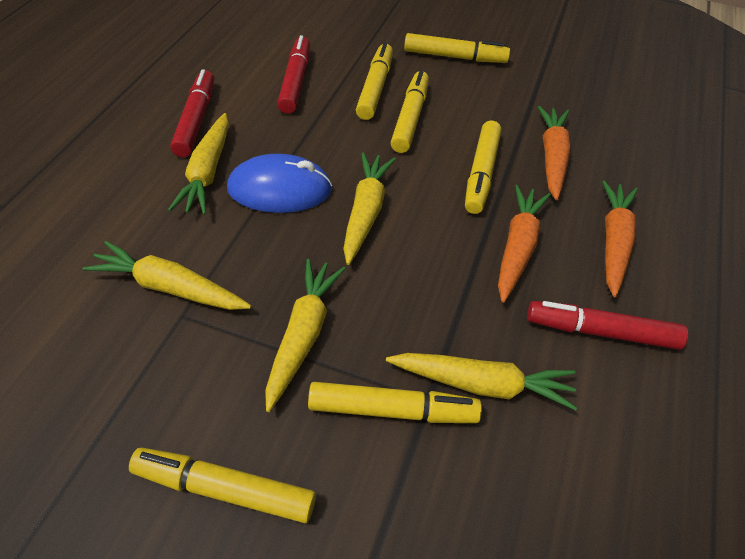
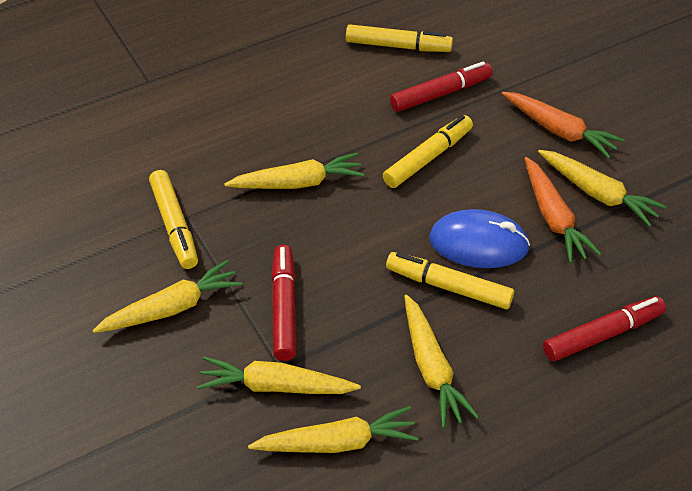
orange carrot: [498,185,551,303] [538,106,570,200] [602,181,638,297] = 3 -> [502,92,625,158] [525,157,601,263] = 2
yellow carrot: [82,241,251,310] [168,113,229,215] [265,259,346,412] [343,152,396,265] [386,353,577,410] = 5 -> [92,260,242,333] [197,357,361,394] [224,153,364,189] [248,406,419,453] [404,295,479,428] [538,150,667,227] = 6
yellow marker: [129,447,316,523] [308,382,482,423] [356,43,393,120] [390,70,429,153] [404,33,510,63] [465,121,502,214] = 6 -> [149,170,198,269] [346,24,453,52] [383,115,473,188] [386,252,514,309] = 4

